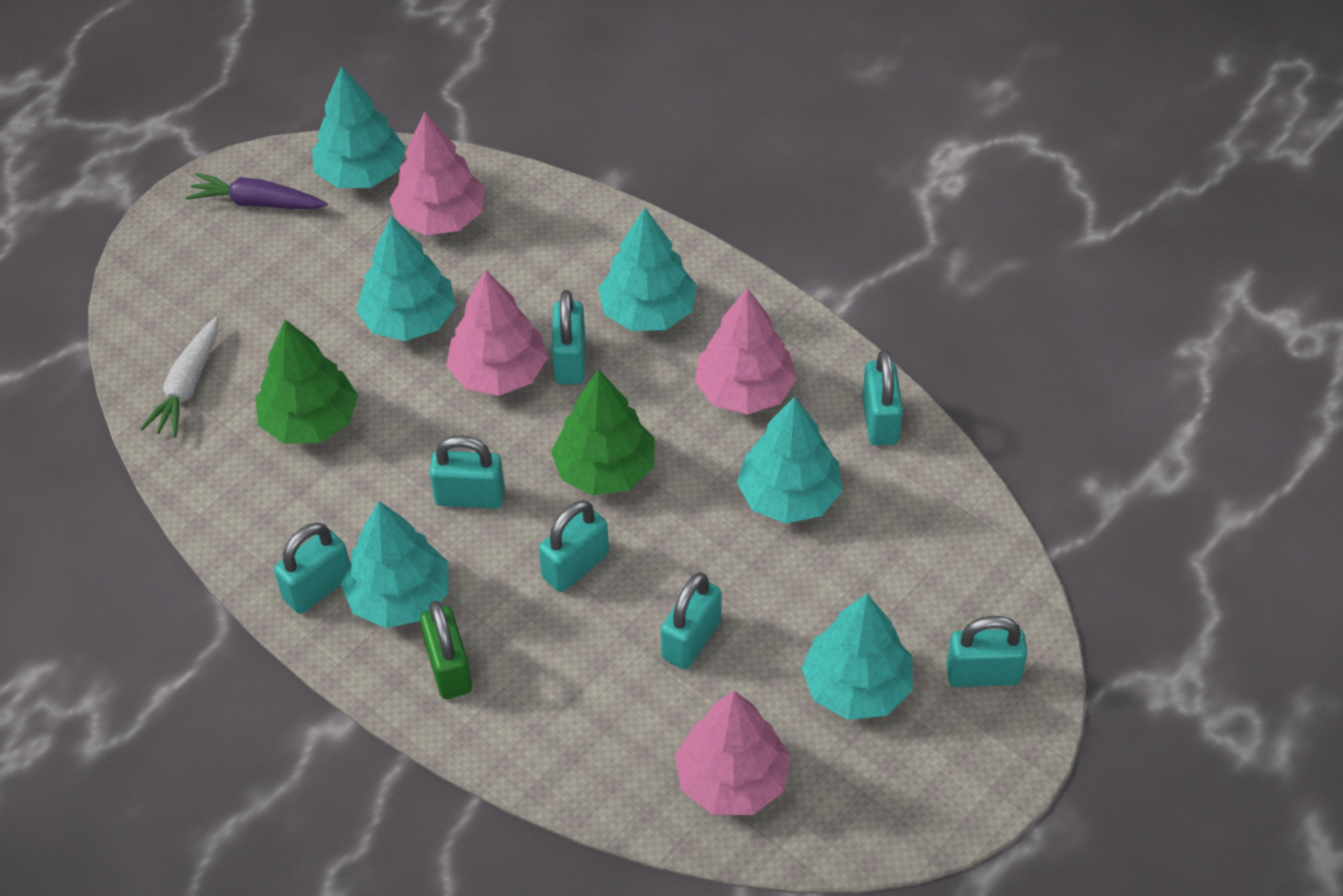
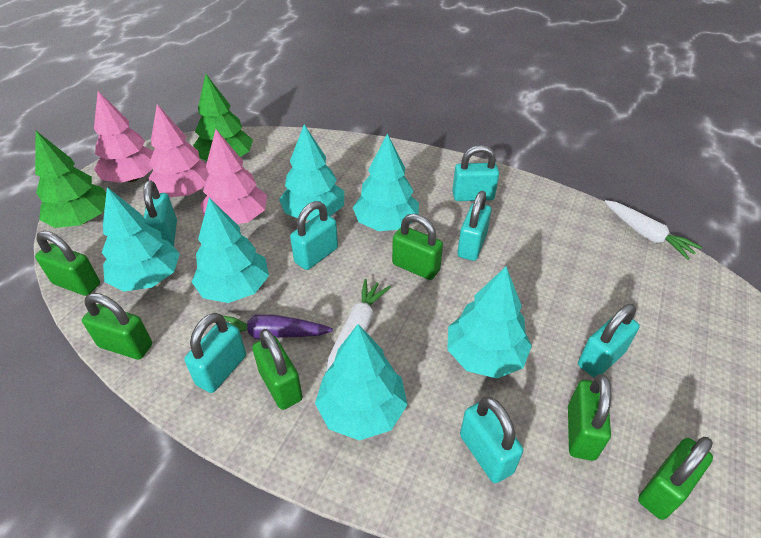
green padlock: [420,601,472,699] = 1 -> [35,231,100,296] [82,293,152,360] [252,329,303,410] [392,214,443,280] [568,374,611,461] [638,437,713,520] = 6
pink tree: [389,112,485,235] [446,270,548,396] [675,691,791,815] [695,288,797,415] = 4 -> [94,91,154,183] [149,104,209,197] [200,129,267,224] = 3
white carrot: [140,317,218,438] = 1 -> [327,279,391,370] [605,200,702,260] = 2

